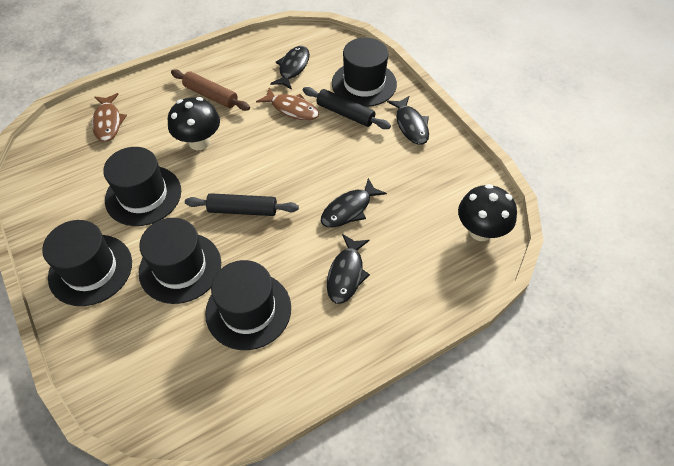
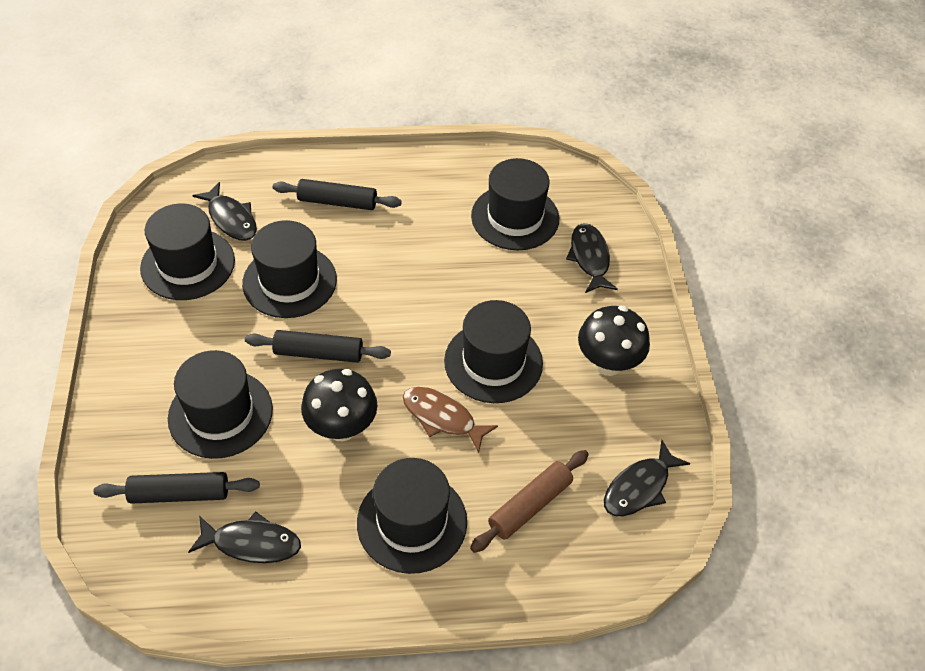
black hat: [42,220,132,306] [103,147,181,226] [139,218,221,304] [205,260,291,350] [332,38,397,107] = 5 -> [140,204,235,300] [168,350,273,459] [242,220,337,318] [357,458,467,574] [444,300,543,403] [471,158,559,250] = 6
black rolling pin: [185,193,299,216] [303,87,391,129] = 2 -> [94,472,260,504] [245,330,391,363] [273,179,402,210] = 3
brown fish: [92,93,127,142] [256,88,319,121] = 2 -> [403,387,498,453] = 1

